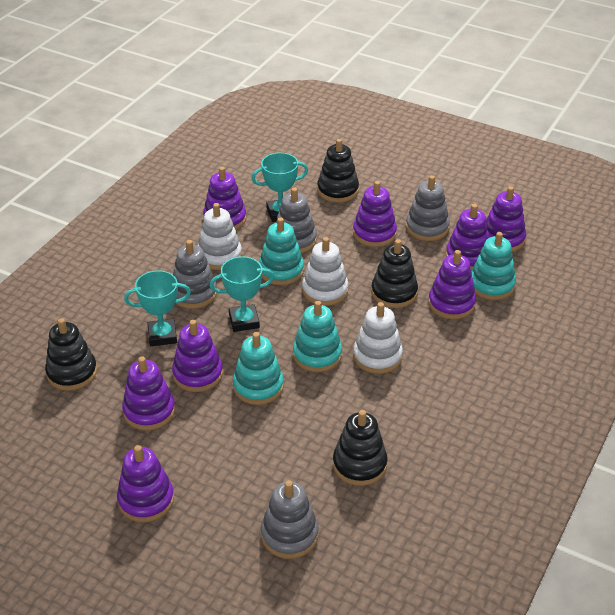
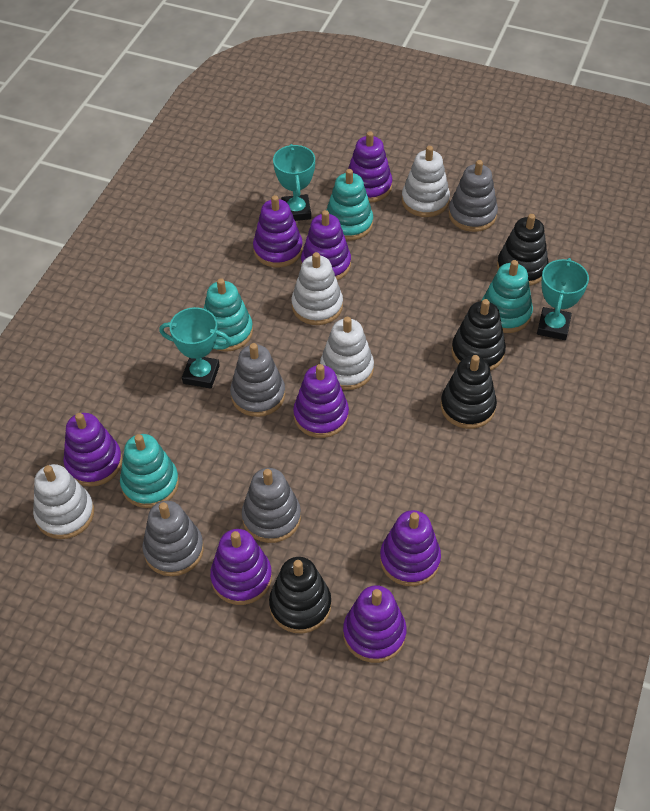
white stacking toy: [198,203,242,270] [302,237,349,306] [353,302,403,374] = 3 -> [33,464,94,539] [291,252,343,325] [320,317,374,390] [402,146,450,217] = 4

